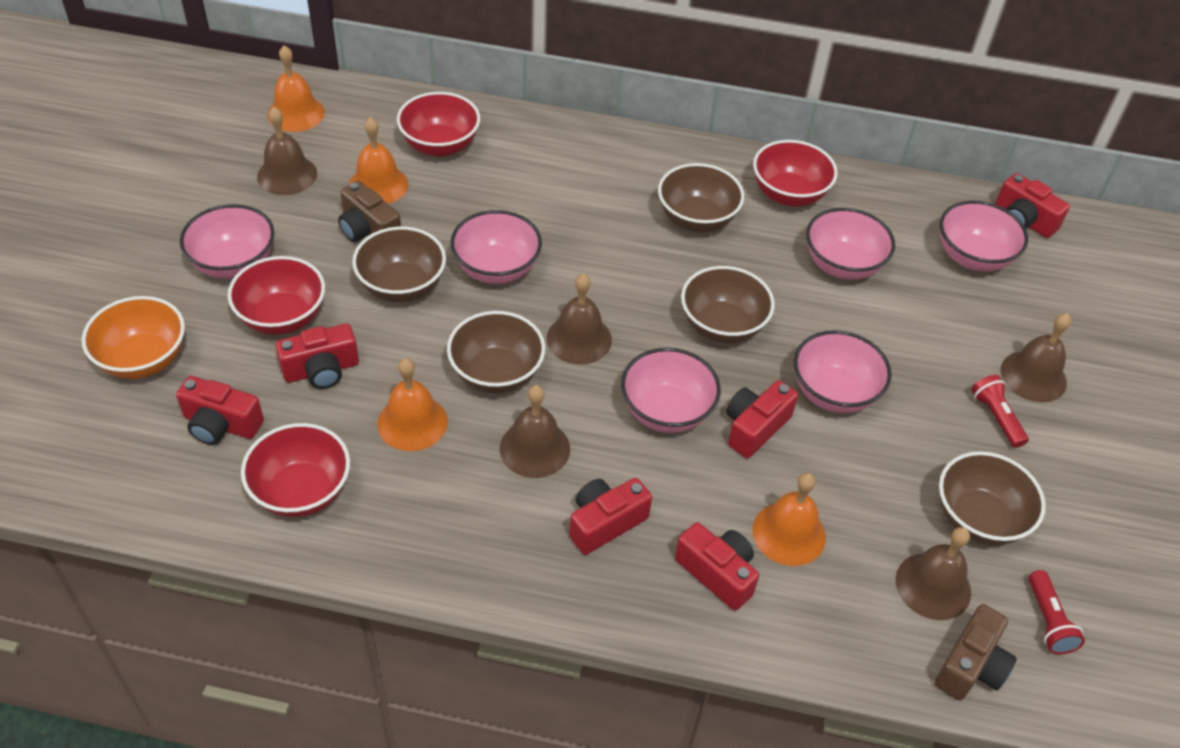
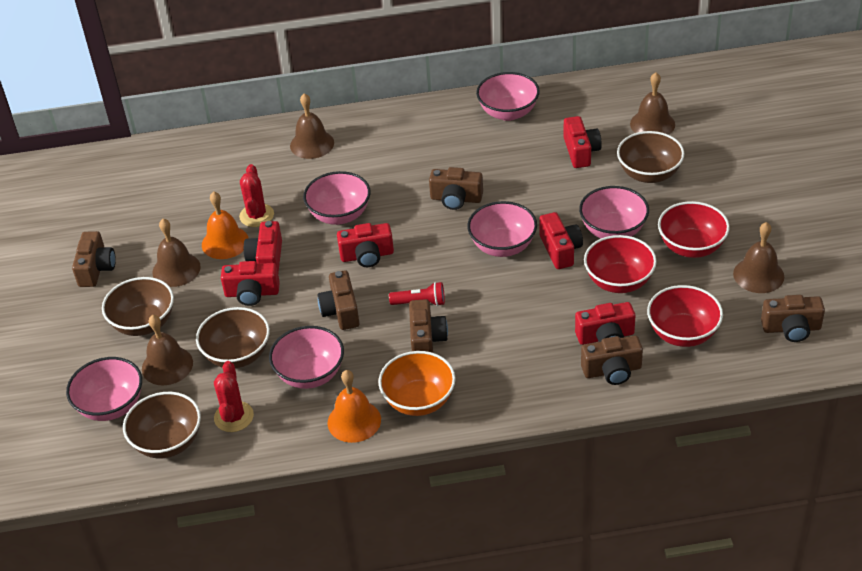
brown bowl: [352,227,446,302] [447,311,545,394] [658,163,744,232] [681,266,775,343] [939,451,1046,545] = 5 -> [102,277,174,336] [123,392,201,459] [196,307,270,368] [617,131,685,183] = 4
brown camera: [338,181,401,242] [935,604,1017,701] = 2 -> [72,231,116,287] [318,270,359,330] [409,299,448,353] [429,167,483,210] [581,336,643,385] [761,295,825,342] = 6
orange bell: [268,45,325,132] [349,117,408,204] [377,358,448,451] [752,473,826,566] = 4 -> [202,191,248,259] [328,370,381,443] = 2
red bowl: [228,256,325,335] [241,423,350,517] [397,92,480,157] [753,140,838,207] = 4 -> [584,235,657,293] [647,285,723,347] [658,201,730,258] = 3
red cactus: none = 0 -> [214,361,254,432] [239,164,274,227] = 2
red flashlight: [971,375,1029,448] [1029,570,1085,654] = 2 -> [389,282,445,306] = 1

